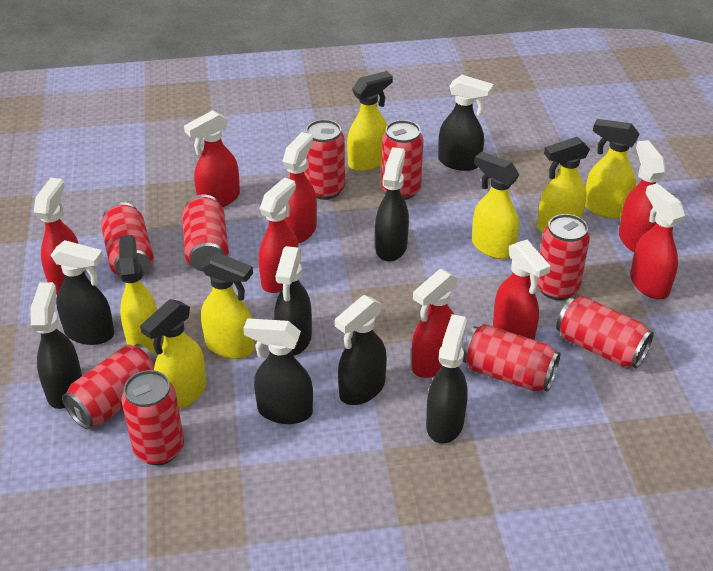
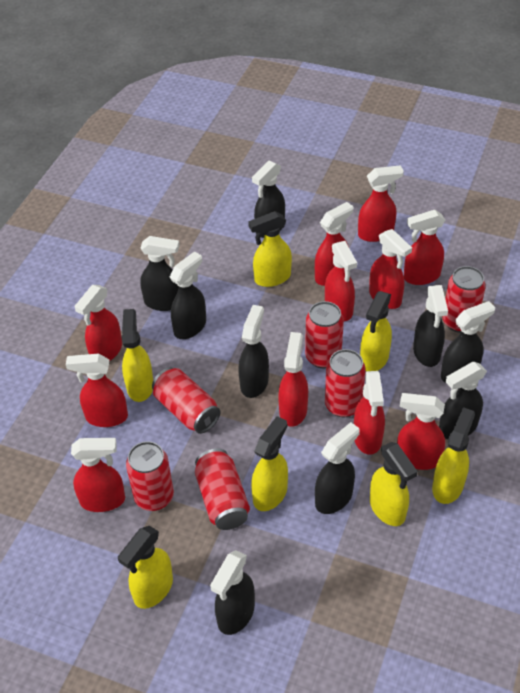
black spray bottle: [31,282,82,409] [51,240,114,345] [243,318,313,424] [274,246,312,356] [335,295,387,405] [375,147,409,262] [426,314,468,444] [438,75,493,171] = 8 -> [140,236,179,311] [170,251,206,339] [210,550,255,635] [238,305,269,398] [252,161,285,238] [315,422,360,514] [413,285,448,367] [439,362,487,439] [441,301,495,383] = 9
red can: [62,344,156,429] [101,202,154,276] [121,370,184,465] [182,194,229,272] [305,120,345,200] [381,120,424,200] [463,324,561,392] [537,214,590,300] [556,296,654,368] = 9 -> [126,441,174,511] [152,367,221,434] [195,449,250,530] [305,301,344,368] [325,349,366,417] [442,266,486,333] = 6
red spray bottle: [34,178,79,294] [184,110,240,207] [259,177,299,293] [282,132,317,244] [411,269,458,378] [493,239,551,340] [619,140,665,252] [630,183,685,299] = 8 -> [66,353,128,427] [71,438,125,512] [74,285,122,361] [278,332,308,427] [315,202,353,286] [325,241,357,321] [354,371,385,455] [358,165,404,242] [369,229,412,309] [397,393,445,470] [404,210,445,285] = 11

